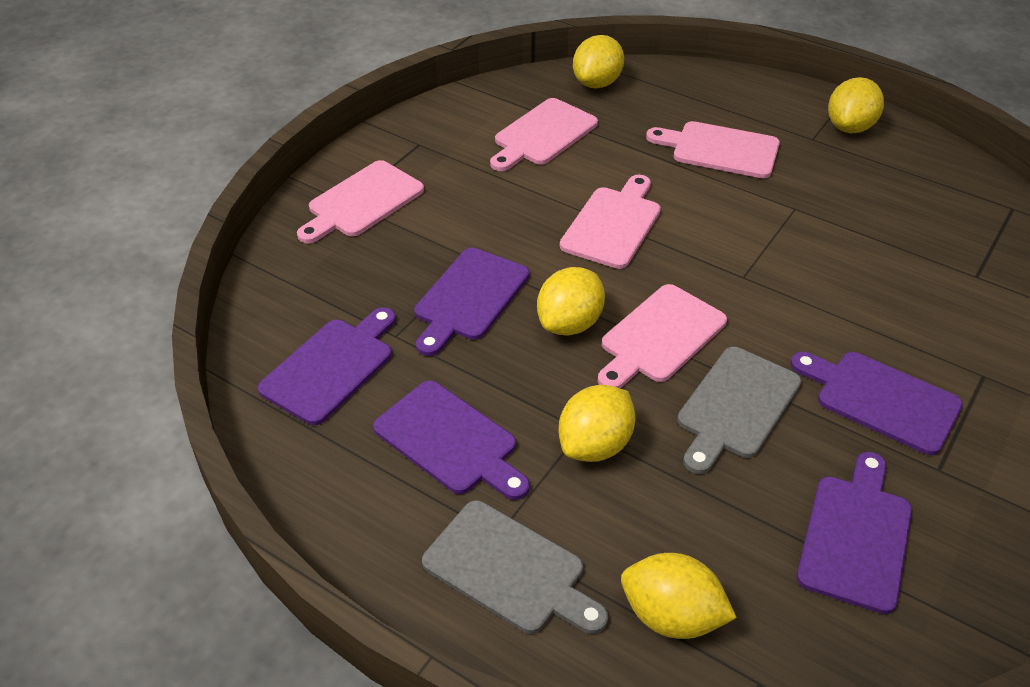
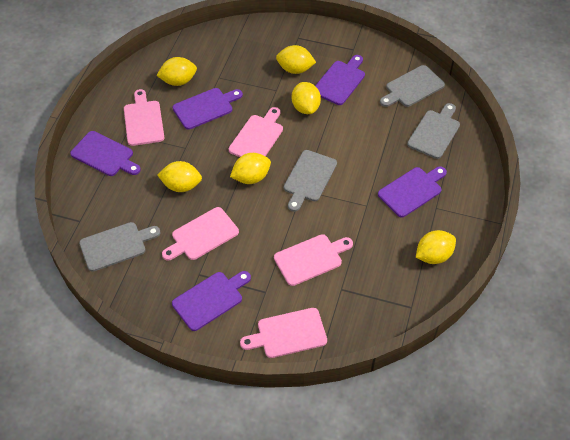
grey cutting board: [422,500,608,634] [677,347,802,474] = 2 -> [79,222,160,272] [284,150,337,212] [380,65,445,107] [407,103,460,159] = 4
yellow lemon: [537,267,605,335] [559,385,635,462] [573,35,624,88] [621,553,737,639] [828,77,884,133] = 5 -> [156,57,197,86] [158,161,202,192] [230,153,271,184] [276,45,316,74] [292,82,321,114] [416,230,456,264] = 6

